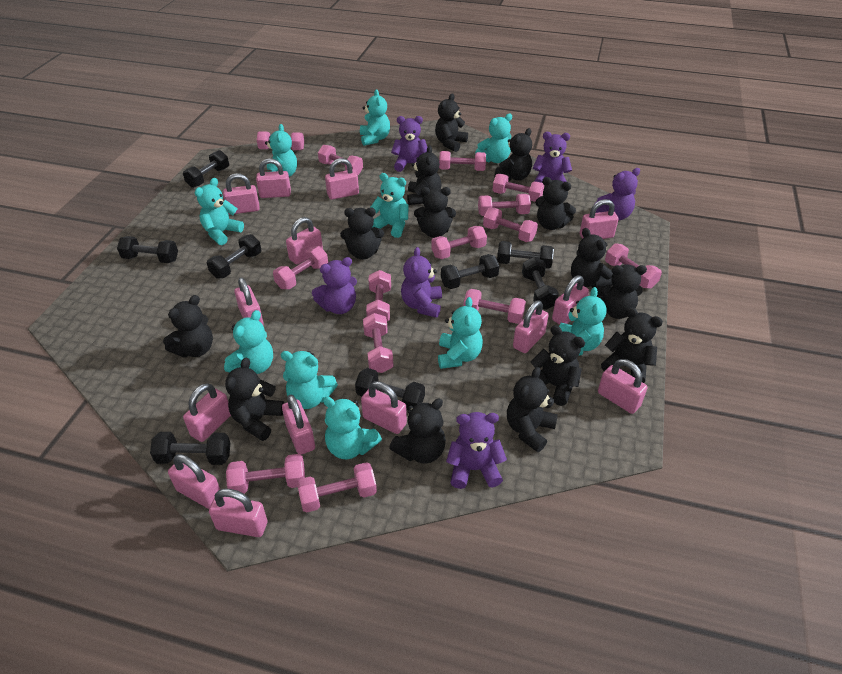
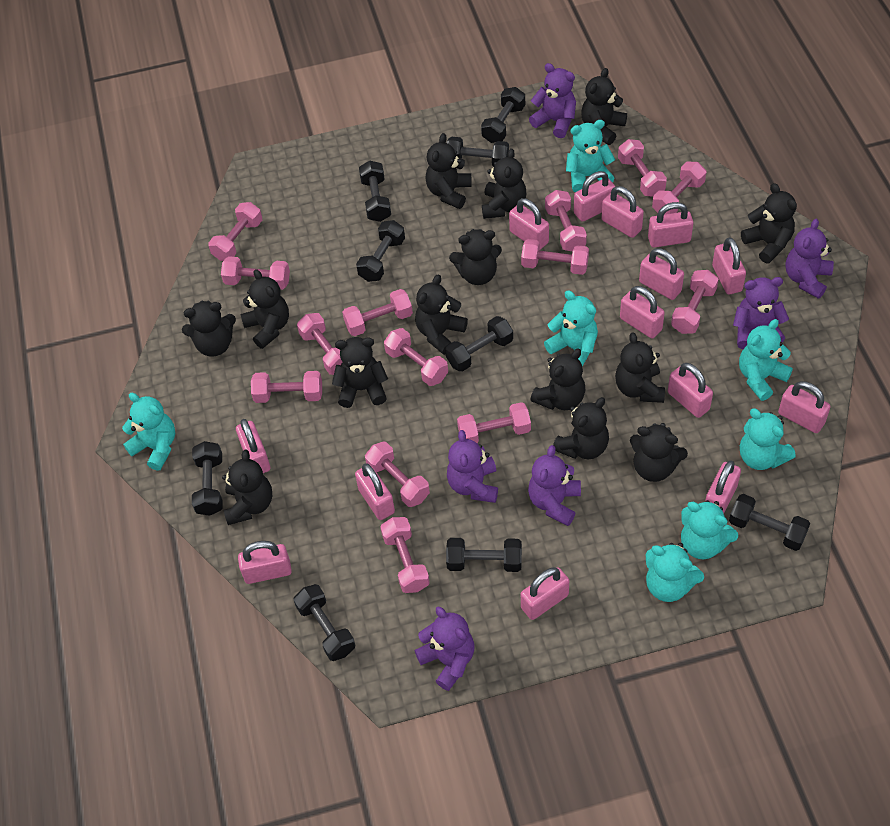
black dumbbell: [117,236,178,263] [150,432,230,465] [183,150,229,188] [207,234,261,279] [355,368,425,411] [441,254,499,289] [497,241,554,269] [522,257,559,310] = 8 -> [192,441,222,516] [294,584,355,661] [356,220,405,282] [359,160,391,222] [445,316,513,372] [446,538,522,572] [447,137,509,167] [481,87,525,143] [729,494,810,551] = 9
turquoise teddy bear: [195,178,244,245] [224,310,273,374] [265,124,297,177] [281,351,338,409] [323,396,382,459] [360,89,390,146] [371,173,409,238] [438,297,483,369] [475,114,512,163] [559,287,607,356] = 10 -> [122,393,175,471] [544,290,598,366] [566,120,615,192] [646,543,704,602] [681,500,738,559] [739,319,793,401] [740,408,796,470] = 7

